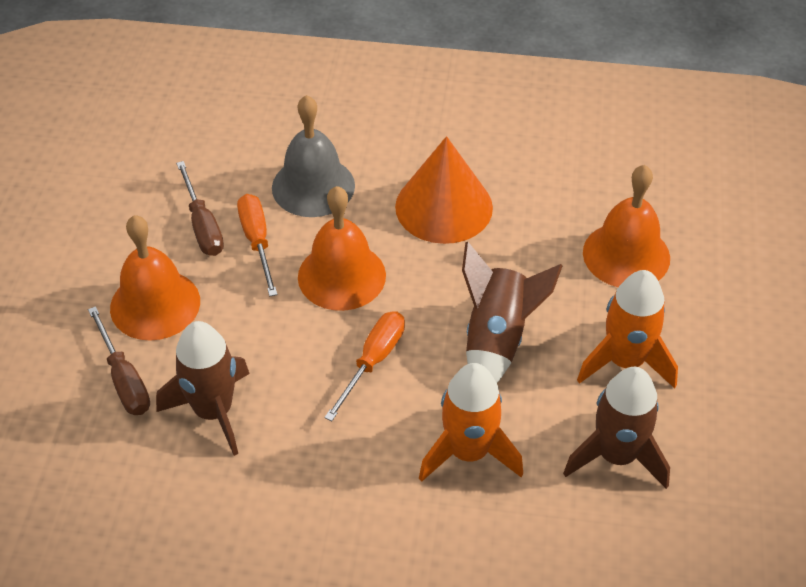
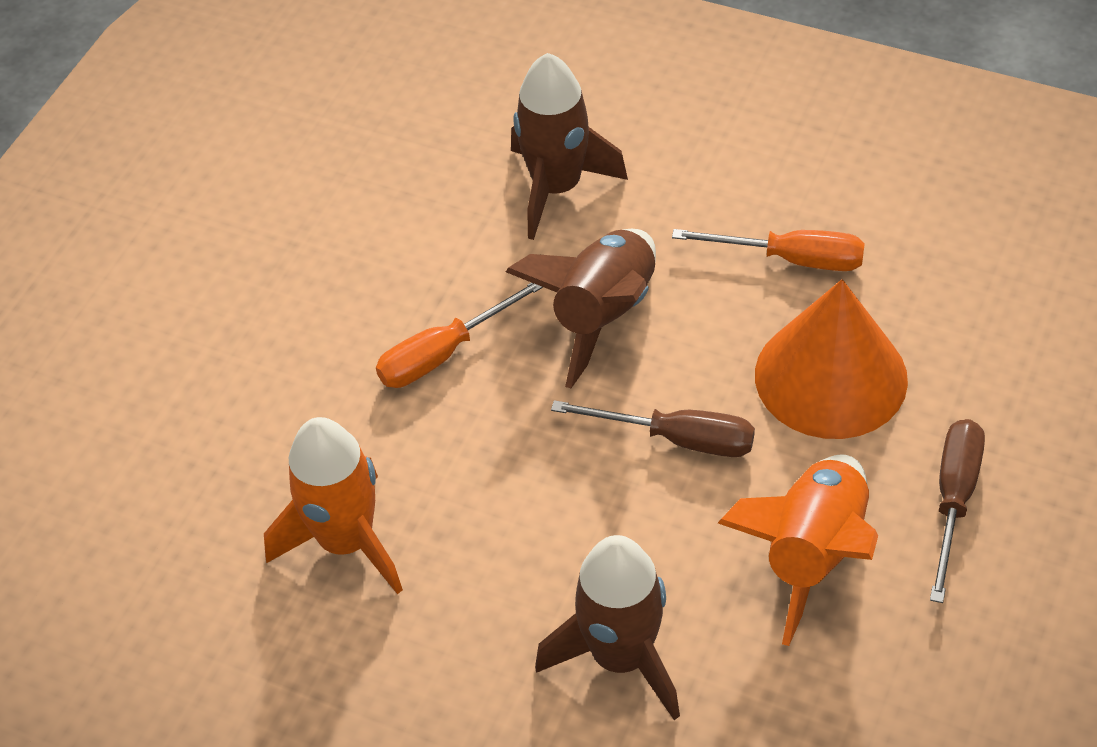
grey bell: [272,95,355,217] = 1 -> none = 0
orange bell: [110,215,200,341] [298,186,386,311] [583,165,670,287] = 3 -> none = 0

